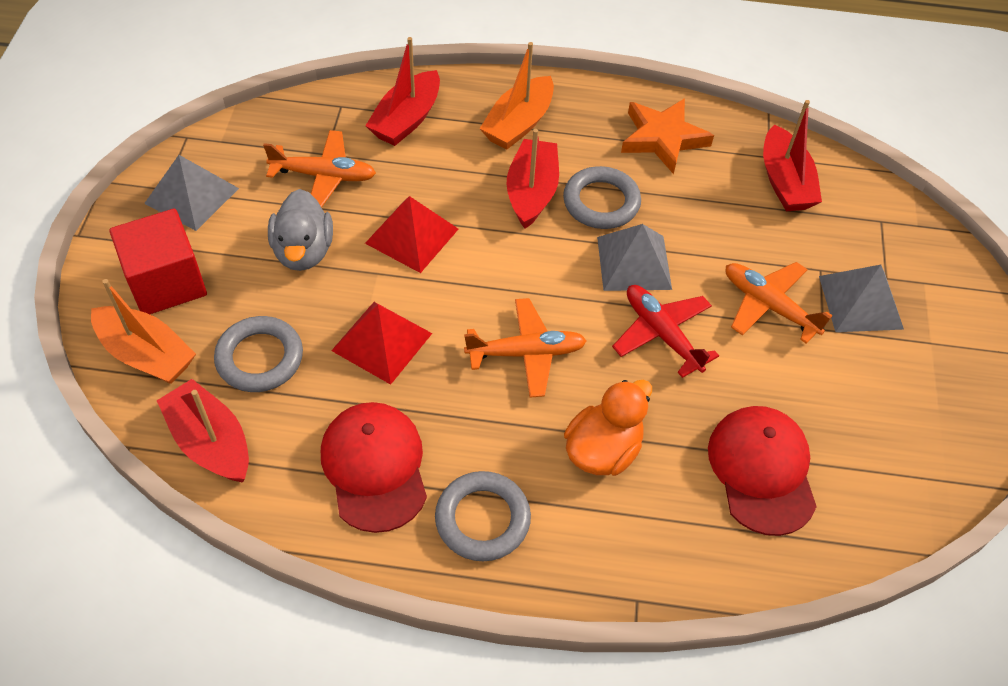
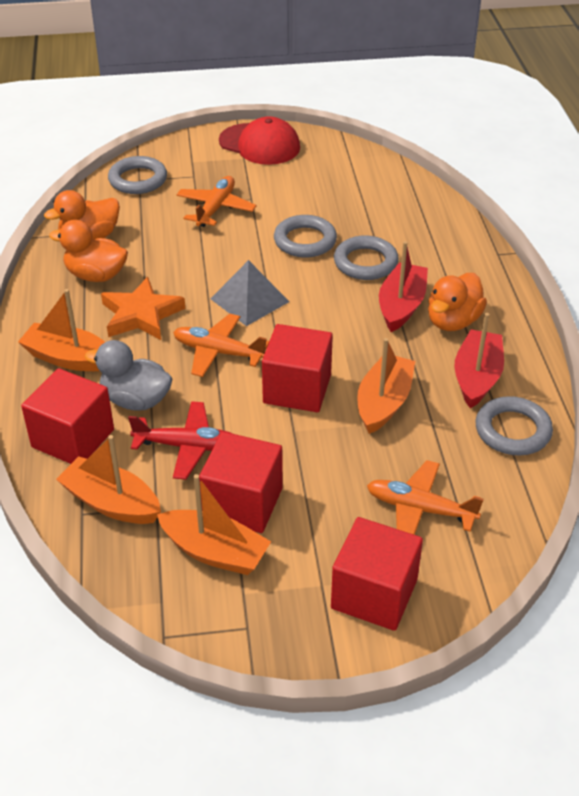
grey pyramid: [144,155,239,231] [597,224,672,291] [819,265,904,332] = 3 -> [210,260,289,326] = 1
grey ring: [214,316,303,392] [435,471,531,561] [563,166,641,229] = 3 -> [108,156,167,194] [274,215,337,258] [334,236,399,280] [475,396,553,455] = 4
orange boat: [91,279,196,384] [480,42,554,150] = 2 -> [18,289,105,371] [56,435,161,524] [157,474,271,575] [357,338,415,434] = 4
orange duck: [564,380,652,476] = 1 -> [44,190,120,240] [49,220,128,282] [428,273,487,331] = 3
red boat: [157,379,249,483] [366,37,440,146] [507,129,559,229] [763,100,822,211] = 4 -> [379,241,428,332] [454,313,504,408] = 2
red cap: [321,402,427,533] [708,406,817,536] = 2 -> [219,116,300,165] = 1
red cube: [109,209,207,314] = 1 -> [21,368,114,464] [199,432,283,533] [262,324,333,412] [331,517,423,631] = 4
red pyramid: [331,302,432,385] [365,196,458,273] = 2 -> none = 0

